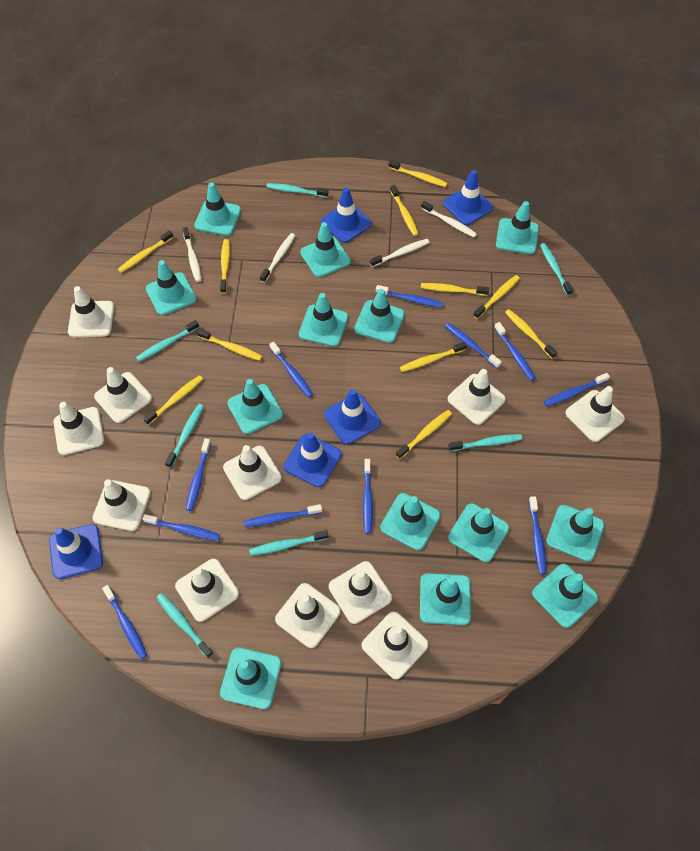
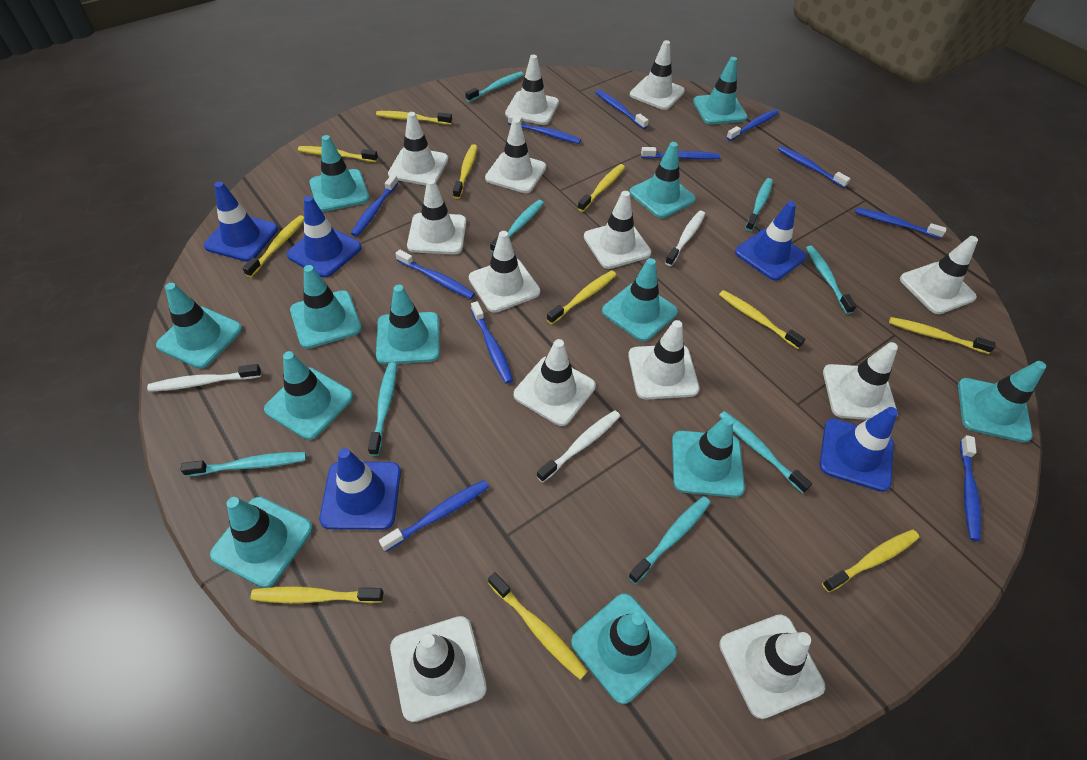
turquoise toothbrush: [136,320,199,362] [157,593,213,658] [165,404,204,468] [249,530,328,556] [266,183,329,198] [448,434,522,451] [540,243,573,296] = 7 -> [180,452,306,477] [368,362,397,456] [465,72,524,102] [490,200,544,252] [628,496,711,584] [719,411,812,494] [745,178,773,231] [806,246,856,314] = 8
turquoise traffic cone: [146,260,197,315] [194,182,241,236] [220,648,282,709] [227,379,283,434] [299,293,348,347] [300,222,351,277] [354,289,405,343] [380,493,441,551] [420,573,471,625] [448,504,509,562] [496,201,539,254] [532,564,598,628] [546,505,604,562] = 13 -> [156,283,242,369] [210,497,313,588] [264,351,353,440] [290,265,362,349] [309,135,370,212] [376,285,440,364] [571,593,677,704] [602,258,678,342] [630,142,696,218] [672,416,745,497] [693,57,748,124] [958,361,1046,443] = 12
white toothbrush: [182,227,201,282] [260,233,295,283] [370,239,429,267] [421,201,477,237] = 4 -> [147,364,261,392] [537,410,620,483] [665,210,705,266] = 3
white traffic cone: [53,402,104,455] [68,286,114,337] [93,479,151,531] [94,367,152,423] [175,559,239,622] [223,445,282,500] [275,583,341,648] [329,561,392,624] [362,611,428,679] [448,369,506,425] [565,386,625,442] = 11 -> [388,112,448,186] [390,616,487,722] [407,179,466,254] [469,231,540,313] [485,118,546,193] [505,55,559,125] [514,339,596,426] [584,191,651,269] [628,320,700,400] [630,40,685,110] [719,614,825,719] [823,342,898,420] [900,236,978,314] = 13

